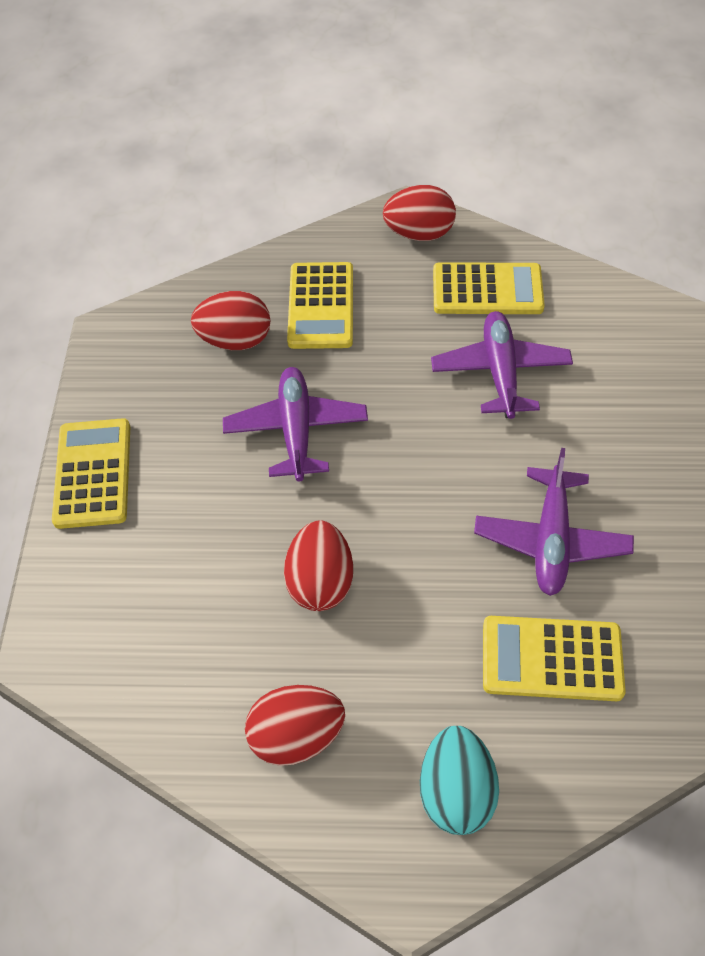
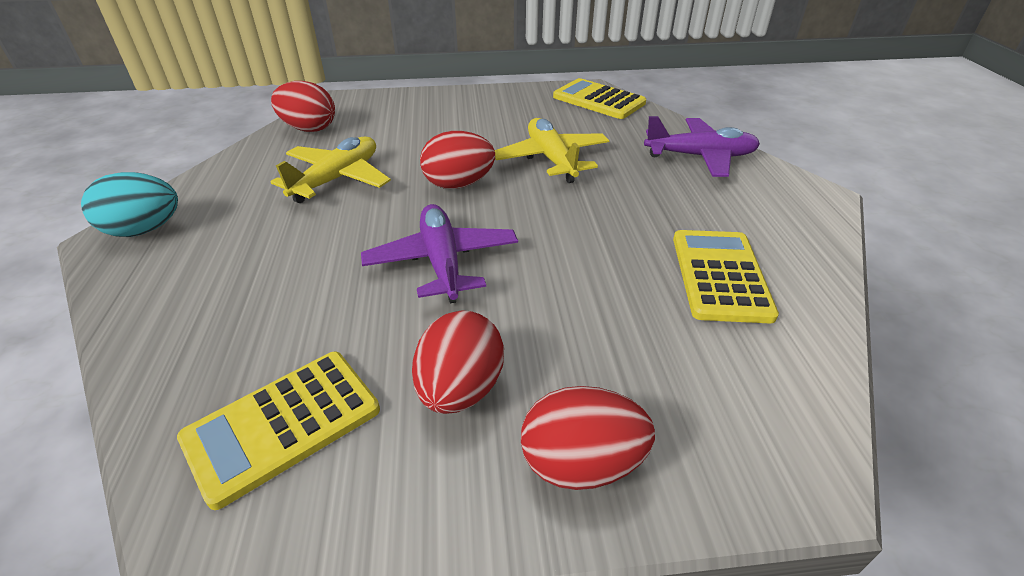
purple plane: [223,367,368,481] [431,311,573,419] [474,448,634,596] = 3 -> [361,204,518,303] [644,116,760,177] = 2
yellow calculator: [52,418,130,529] [287,262,353,349] [433,262,545,314] [483,616,626,701] = 4 -> [177,351,380,510] [553,78,646,119] [673,230,779,323] = 3
yellow plane: none = 0 -> [271,137,391,203] [495,118,610,183] = 2

